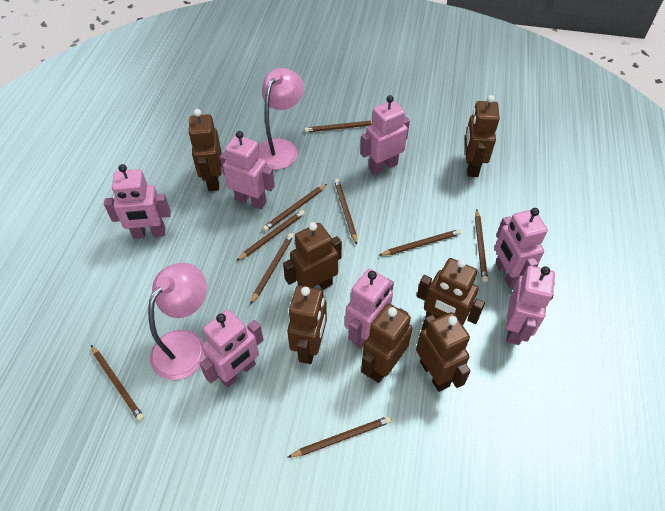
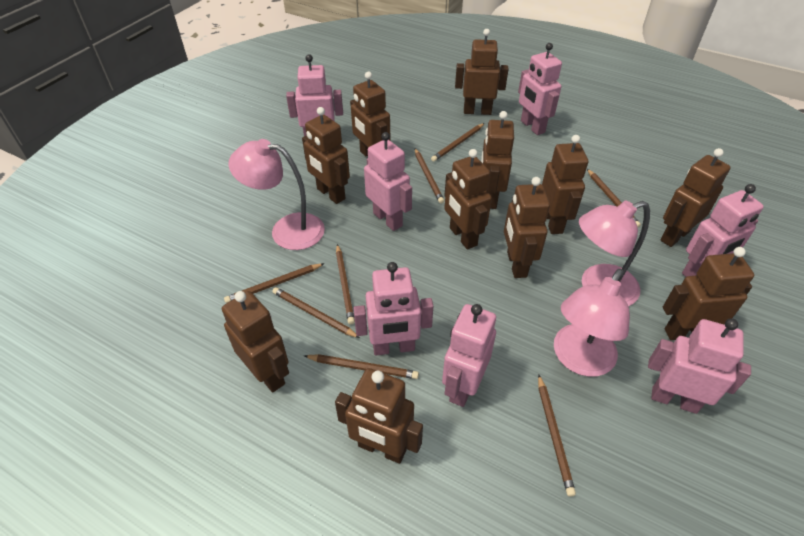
brown pencil: [91,345,144,421] [236,210,305,261] [250,233,294,305] [263,184,327,231] [288,416,391,457] [304,121,373,133] [334,179,357,245] [378,229,461,256] [475,210,488,282] = 9 -> [224,263,325,303] [272,287,360,338] [304,354,419,379] [336,244,355,325] [415,148,444,204] [431,123,485,162] [538,375,576,497] [587,169,641,228] = 8
brown robot: [188,109,222,191] [283,222,342,290] [287,285,327,364] [361,304,413,383] [416,312,471,392] [417,258,485,325] [465,95,500,177] = 7 -> [222,291,289,393] [302,107,350,204] [335,368,423,464] [350,71,391,157] [444,149,492,249] [455,29,509,115] [481,111,514,209] [504,177,550,278] [542,135,588,234] [661,148,731,247] [663,247,754,340] = 11
pink lamp: [148,263,207,380] [259,68,304,170] = 2 -> [228,139,325,250] [554,269,630,377] [579,200,650,306] = 3

